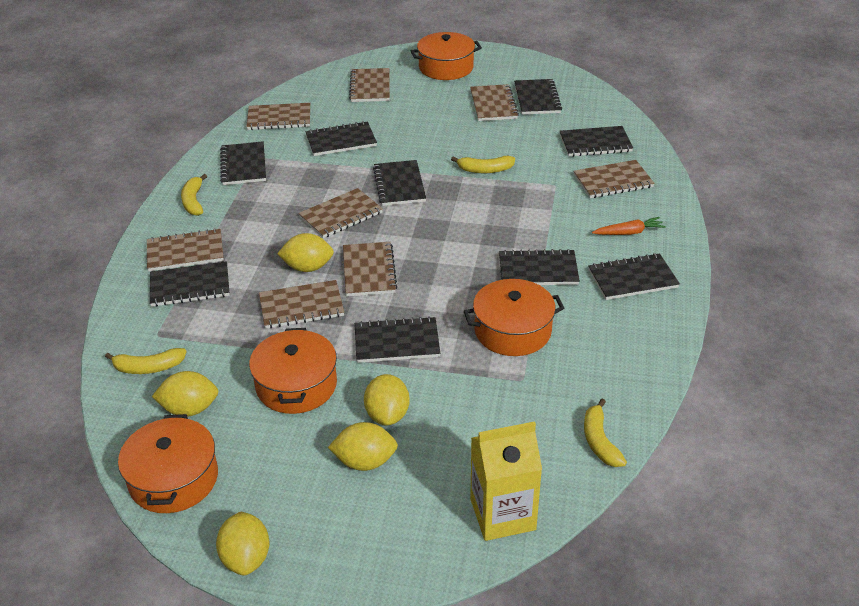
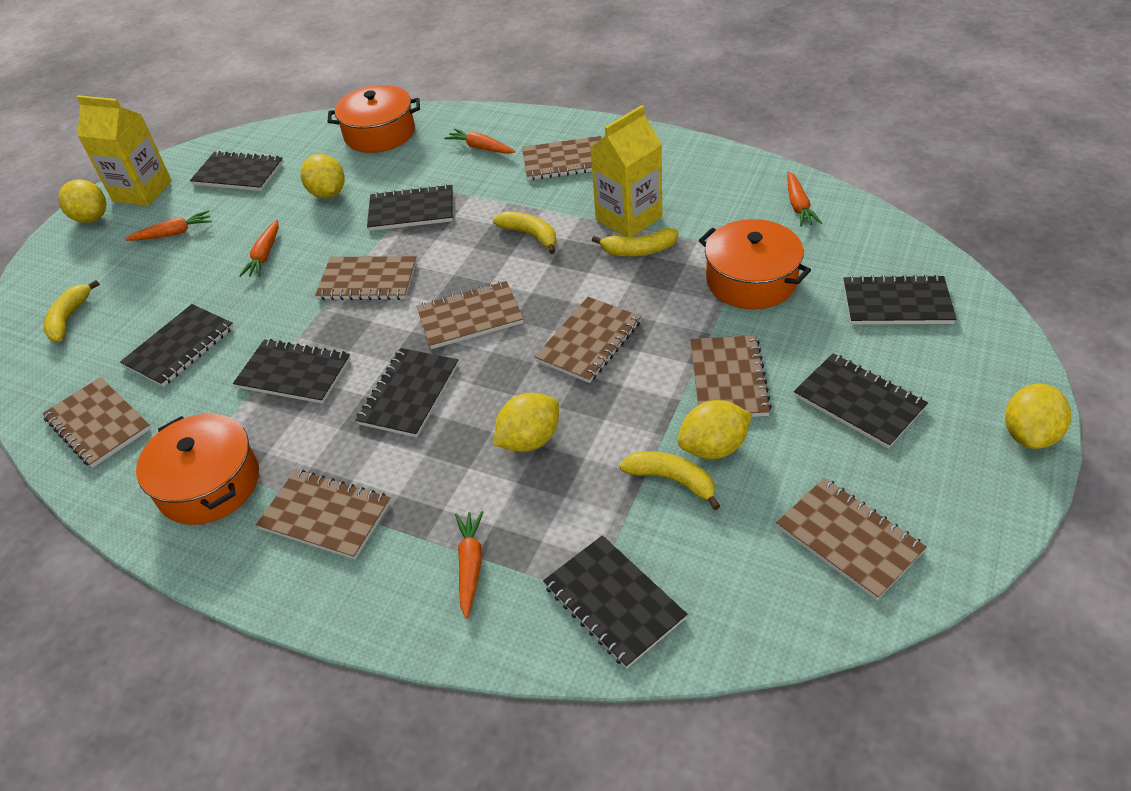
black notebook: [150,261,230,307] [220,141,266,185] [306,121,377,156] [355,316,440,363] [373,160,426,206] [499,249,580,285] [514,79,562,115] [559,126,633,157] [589,253,680,300] = 9 -> [120,304,234,387] [190,151,283,191] [233,339,351,404] [356,348,459,437] [367,184,453,231] [543,535,688,668] [794,353,928,449] [843,275,957,325] = 8
orange carrot: [592,217,666,235] = 1 -> [125,210,212,241] [239,220,279,277] [444,129,515,154] [455,511,483,619] [787,171,822,227] = 5
orange pot: [118,414,218,513] [249,328,337,414] [411,32,482,80] [464,279,564,356] = 4 -> [136,414,259,525] [328,85,420,153] [699,219,811,309] = 3
yellow carton: [470,421,542,541] = 1 -> [77,95,172,206] [591,105,662,237] = 2

